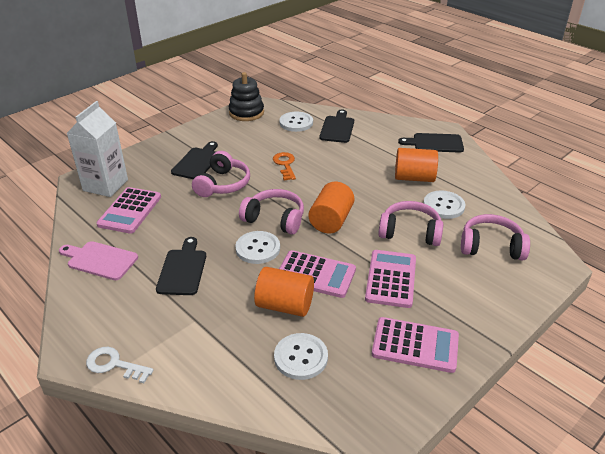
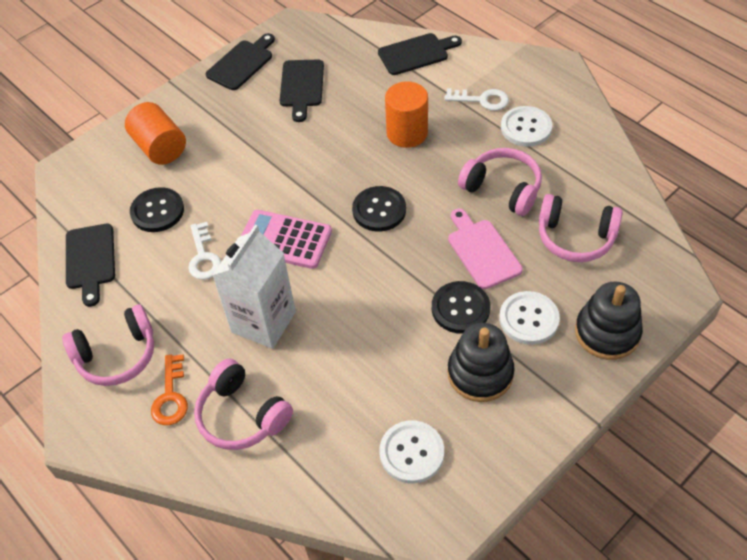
black button: none = 0 -> [130,187,184,232] [352,186,406,231] [432,281,490,334] = 3
black stacking toy: [229,72,264,121] = 1 -> [447,323,515,402] [575,282,643,360] = 2
orange cylinder: [254,267,314,317] [309,182,355,234] [395,148,438,182] = 3 -> [125,102,186,165] [385,82,428,148] = 2
pink calculator: [96,187,161,234] [279,250,356,298] [365,250,416,308] [372,317,459,373] = 4 -> [241,210,332,269] = 1
white button: [235,231,280,264] [274,333,328,380] [279,112,313,132] [424,191,465,219] = 4 -> [379,420,444,484] [499,291,560,345] [501,106,552,146] = 3
white key: [86,347,154,383] = 1 -> [188,222,221,280] [444,88,509,111] = 2

